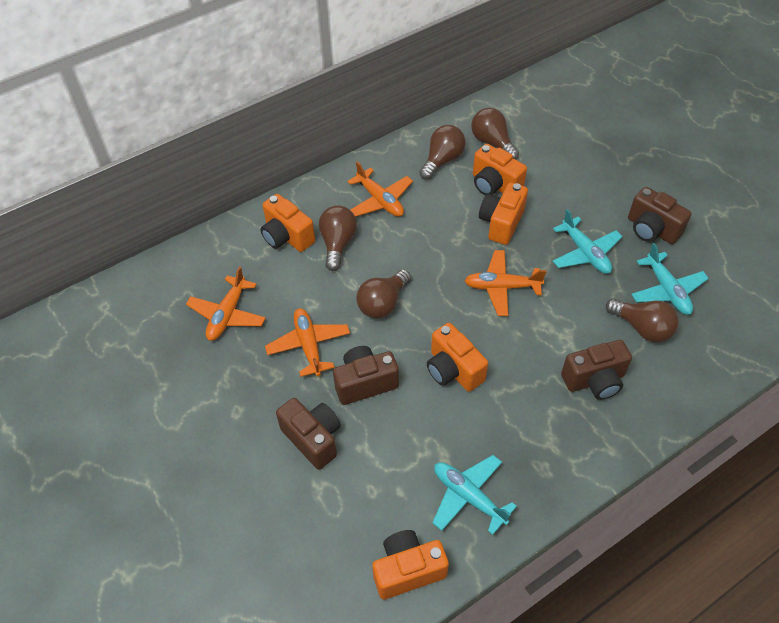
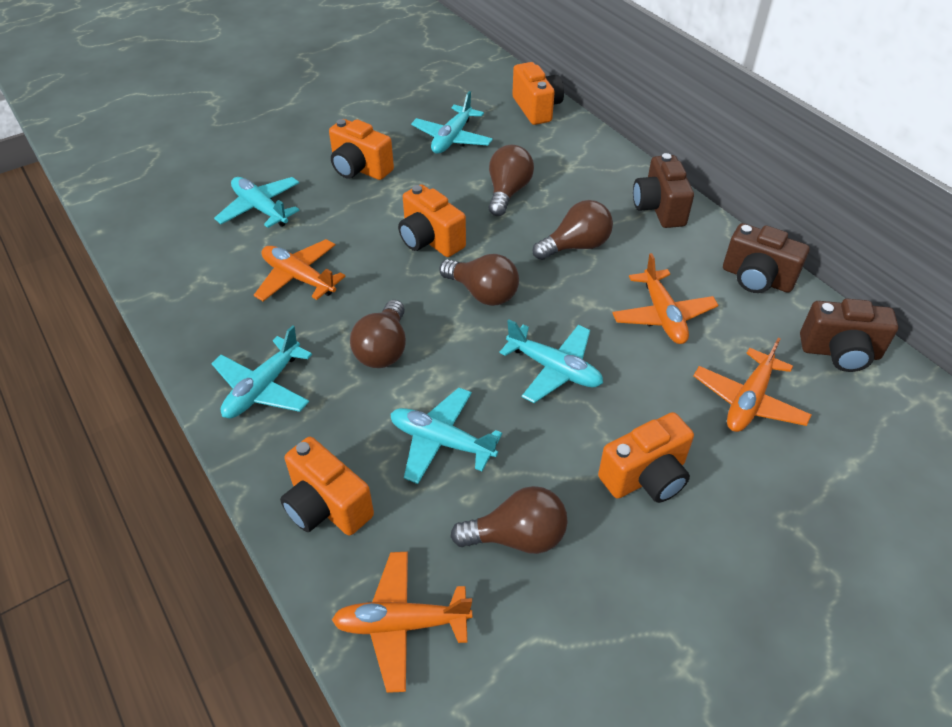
brown camera: [276,398,341,470] [333,346,399,405] [561,340,632,400] [628,187,692,244] = 4 -> [633,153,694,228] [723,223,810,293] [800,299,898,372] = 3
turquoise plane: [432,455,517,535] [553,209,623,274] [631,243,709,315] = 3 -> [211,325,312,418] [214,177,300,228] [390,387,502,484] [411,91,493,154] [499,319,603,403] = 5

